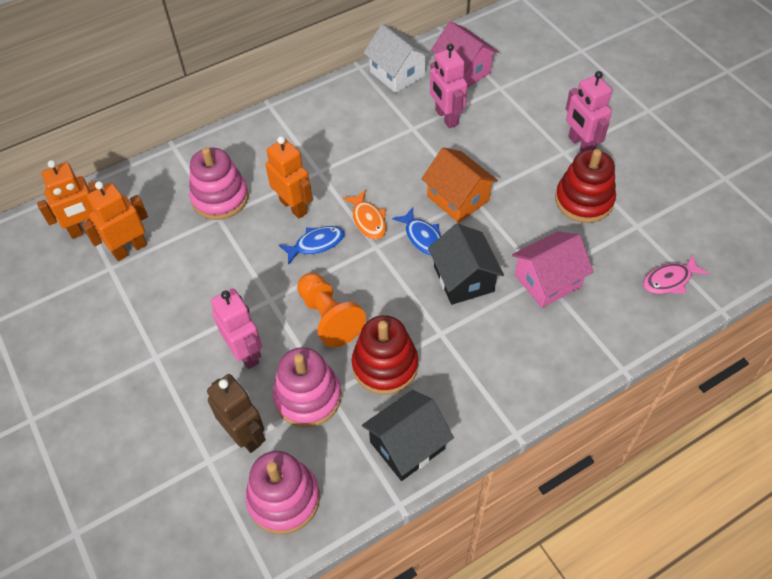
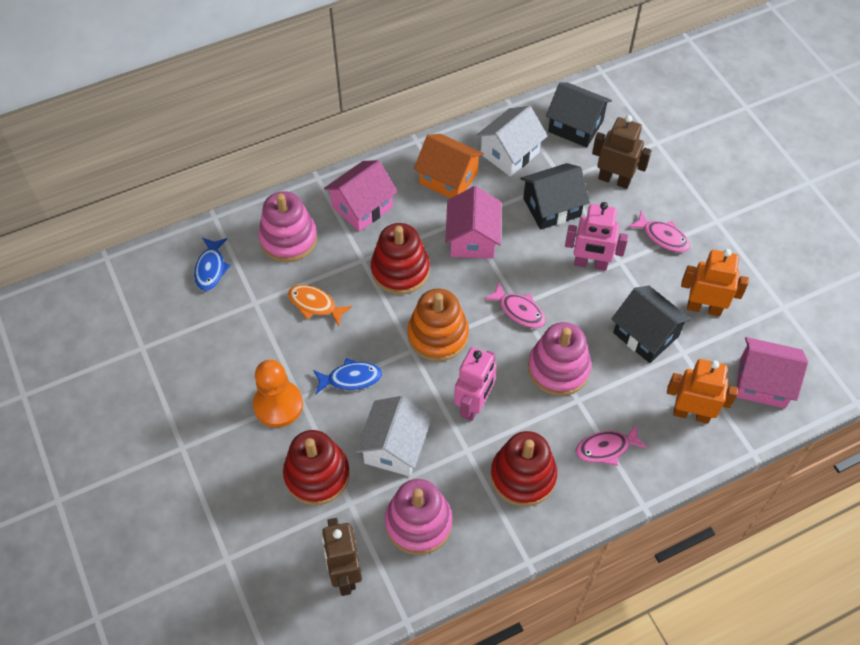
black house: [362,390,454,481] [428,223,504,305] = 2 -> [520,163,590,230] [546,83,612,147] [611,286,691,363] = 3
brown robot: [207,374,266,453] = 1 -> [322,518,362,596] [592,115,652,189] = 2
orange robot: [37,160,97,239] [82,181,148,261] [265,136,313,219] = 3 -> [667,359,738,424] [681,249,749,316] = 2
orange stacking toy: none = 0 -> [408,289,469,361] = 1
pink fish: [643,254,709,294] = 1 -> [483,282,546,328] [576,424,647,466] [628,211,690,252] = 3
pink house: [431,21,499,88] [512,231,594,308] = 2 -> [324,160,398,232] [445,186,502,259] [736,337,808,409] = 3
pink robot: [211,288,262,369] [430,44,467,128] [566,71,612,152] = 3 -> [454,347,497,421] [565,202,628,271] = 2
red stacking toy: [352,315,418,395] [555,149,616,223] = 2 -> [283,430,350,505] [371,223,430,294] [491,431,557,506] = 3
white house: [364,24,431,93] = 1 -> [355,396,432,476] [476,106,548,177] = 2

